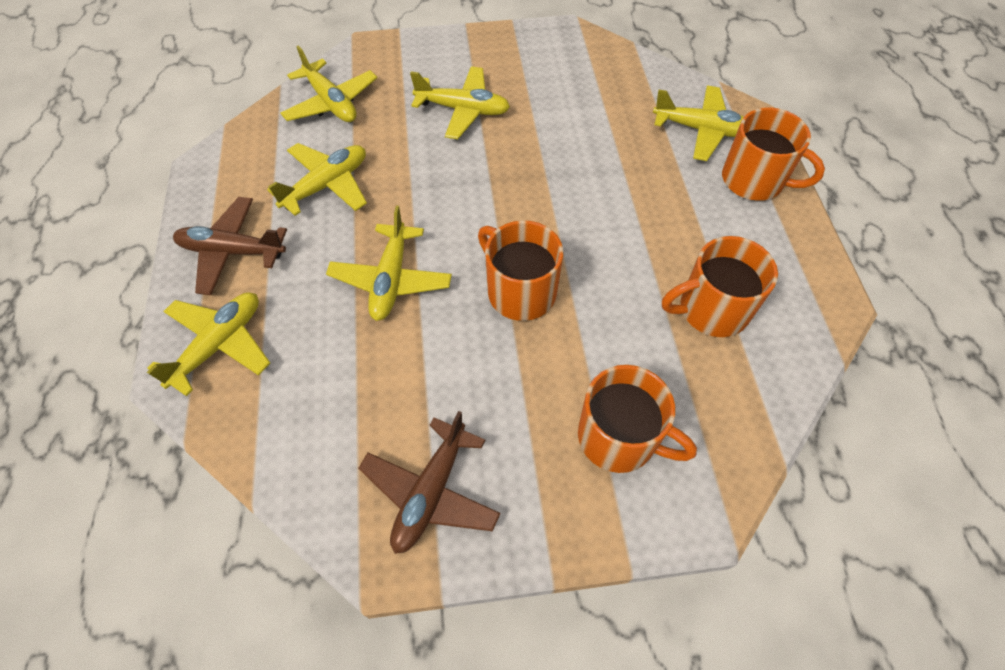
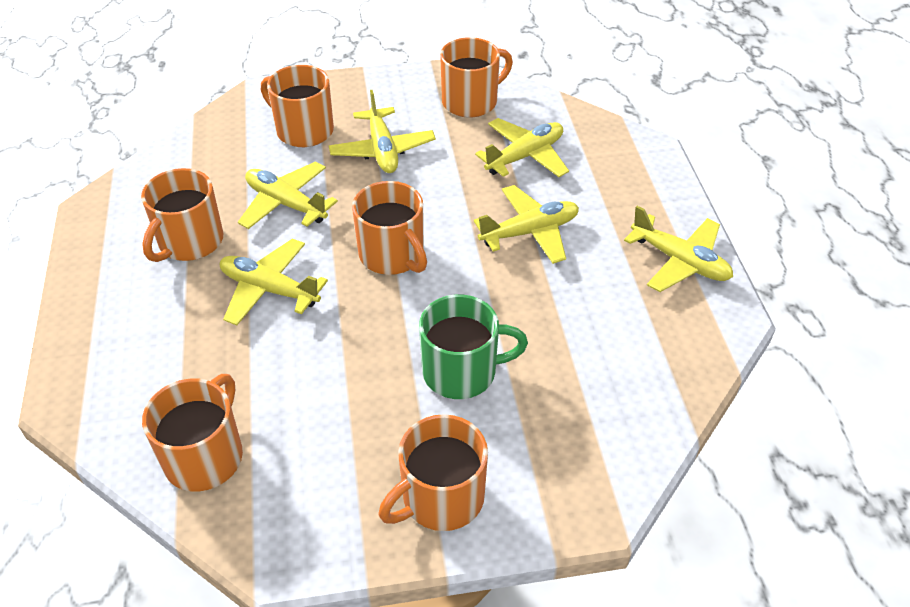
brown plane: [173,197,287,295] [358,411,501,554] = 2 -> none = 0
green mug: none = 0 -> [419,295,528,399] = 1
orange mug: [478,220,563,321] [578,365,697,473] [662,236,778,337] [722,107,825,201] = 4 -> [141,168,223,262] [142,374,243,491] [261,65,334,147] [352,181,427,275] [379,414,488,531] [440,37,513,118] = 6

